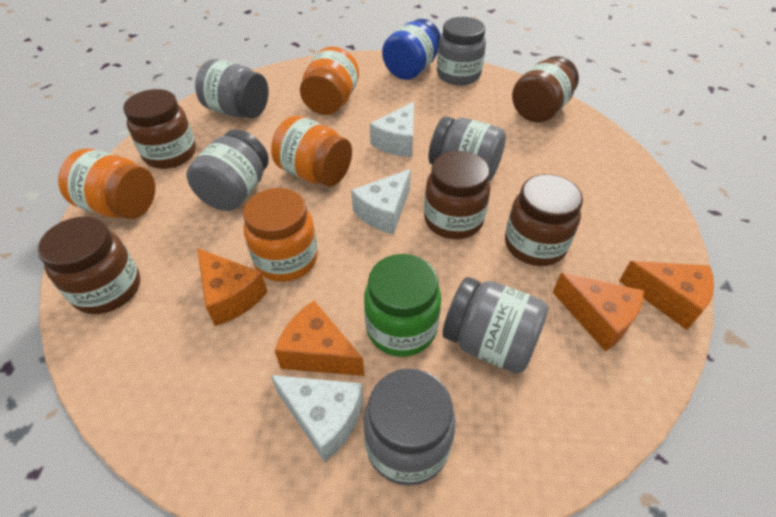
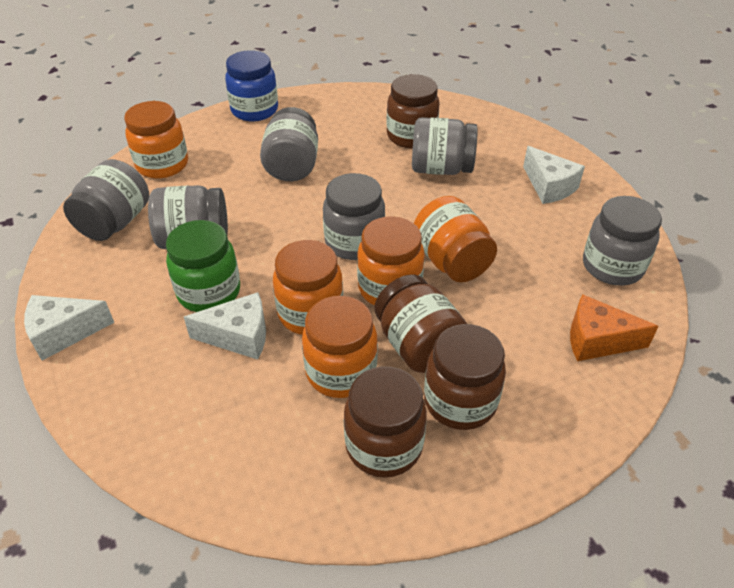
brown jar: [37,216,140,314] [123,89,196,169] [424,151,491,239] [505,174,583,266] [512,56,579,123] = 5 -> [344,366,427,478] [374,274,467,373] [386,74,440,149] [424,324,506,430] = 4
orange cheese: [197,248,267,326] [275,301,364,376] [553,273,644,352] [619,261,714,330] = 4 -> [570,294,659,361] = 1
orange jar: [58,149,155,219] [243,188,318,282] [271,115,352,187] [300,46,359,115] = 4 -> [124,101,188,179] [273,240,343,335] [302,296,378,398] [357,216,425,305] [414,196,497,282] = 5

